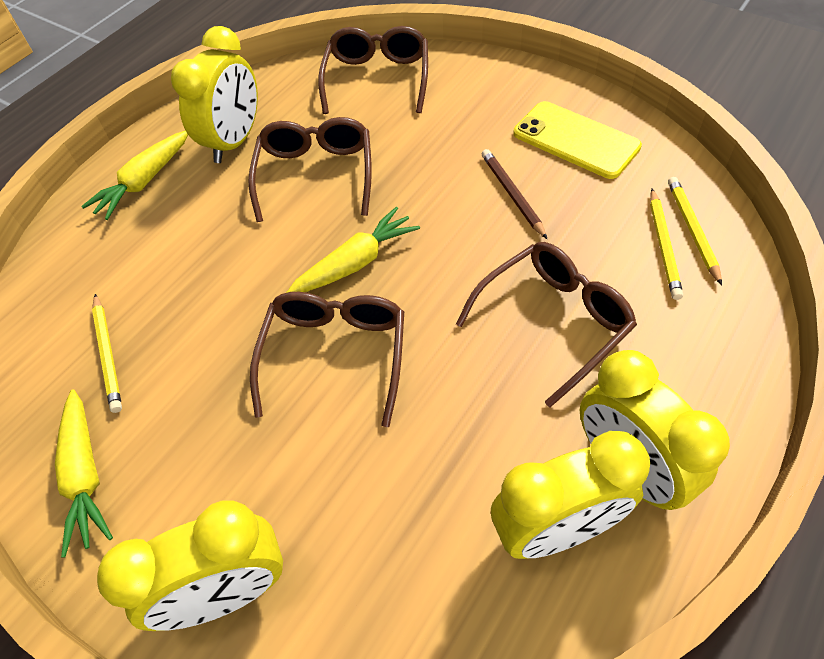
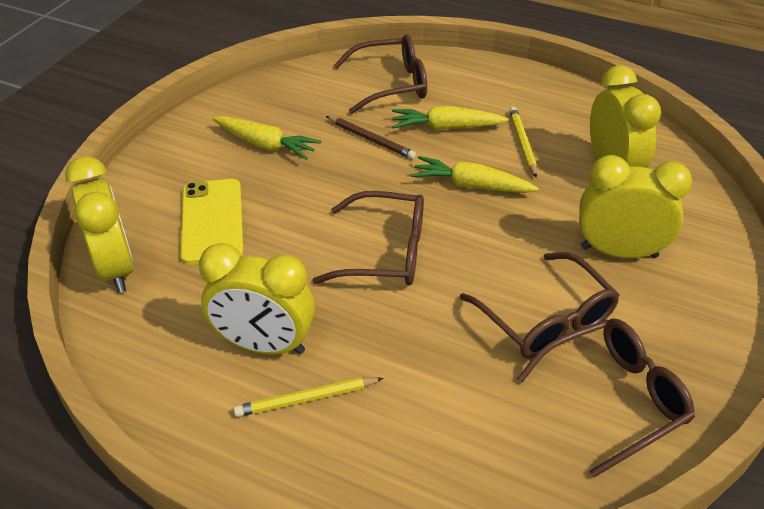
yellow pencil: [92,294,122,413] [650,189,683,300] [668,177,722,285] = 3 -> [233,377,384,417] [509,107,537,178] = 2

